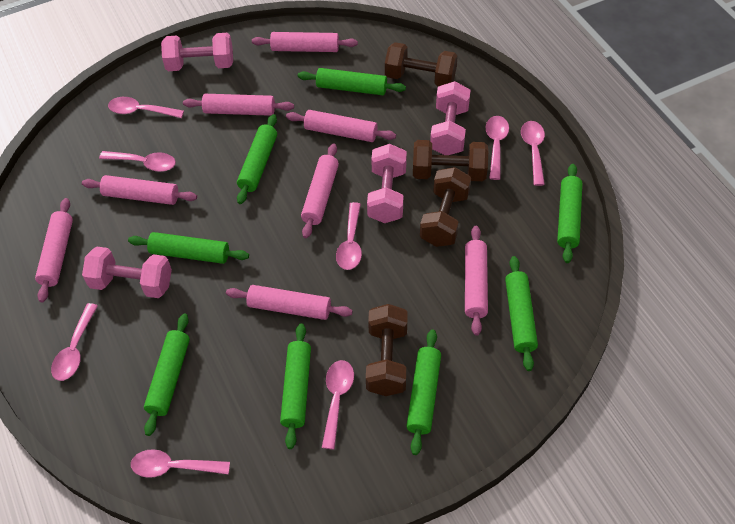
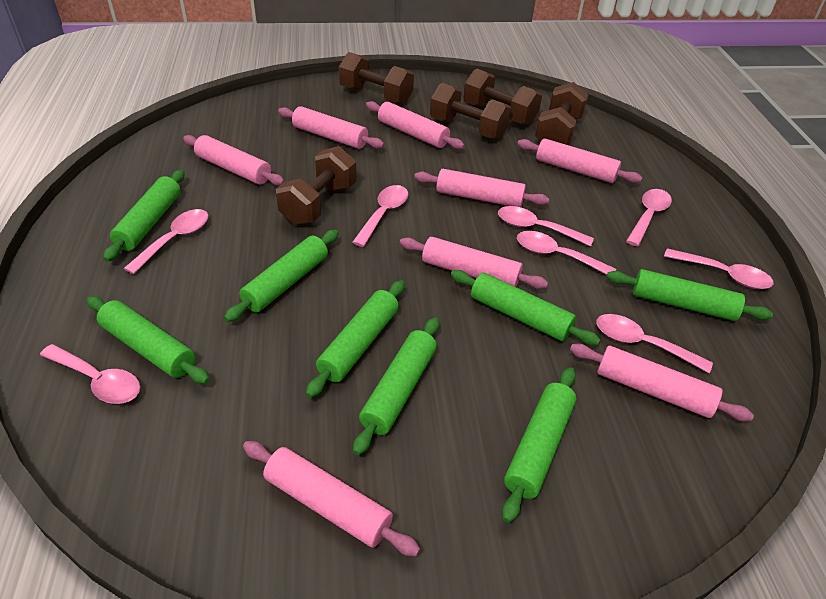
brown dumbbell: [366,304,408,396] [385,42,458,87] [413,140,488,181] [420,167,471,247] = 4 -> [276,146,357,225] [339,52,414,105] [430,83,511,140] [464,69,542,126] [535,82,588,145] = 5
pink dumbbell: [82,247,172,298] [161,33,233,71] [367,144,407,223] [430,81,470,155] = 4 -> none = 0

